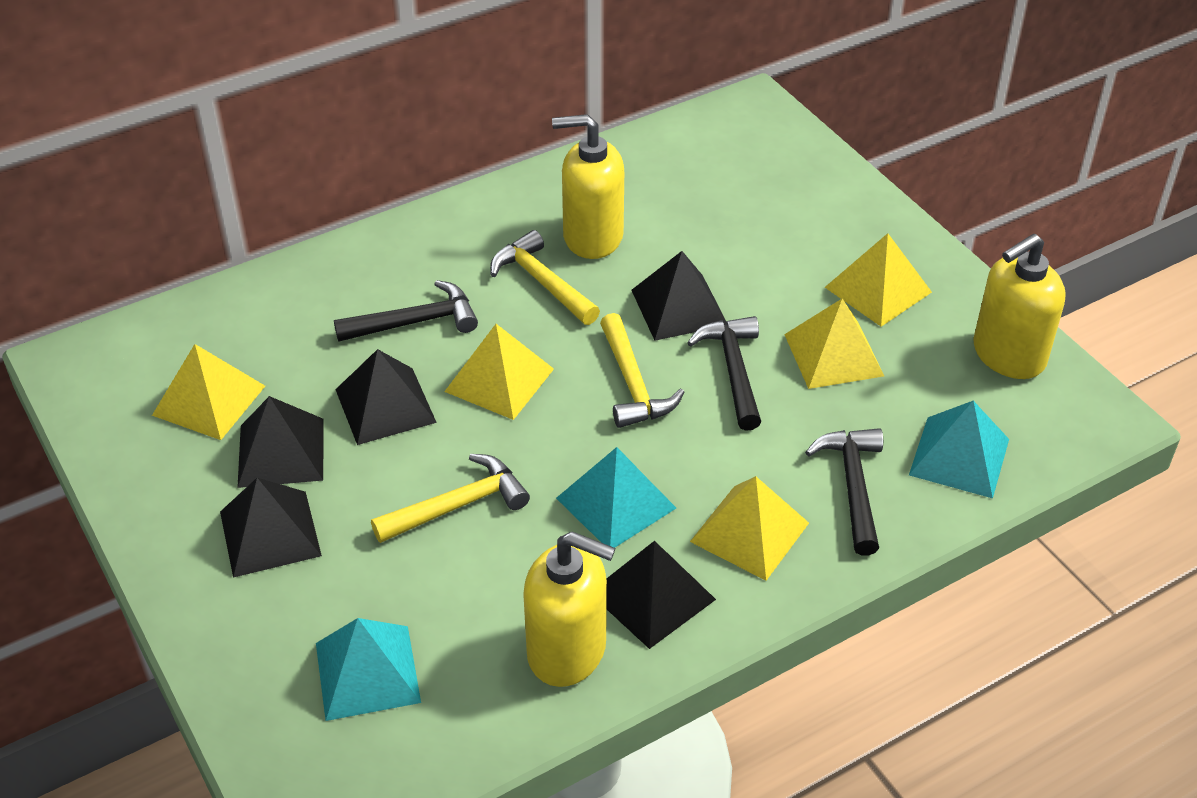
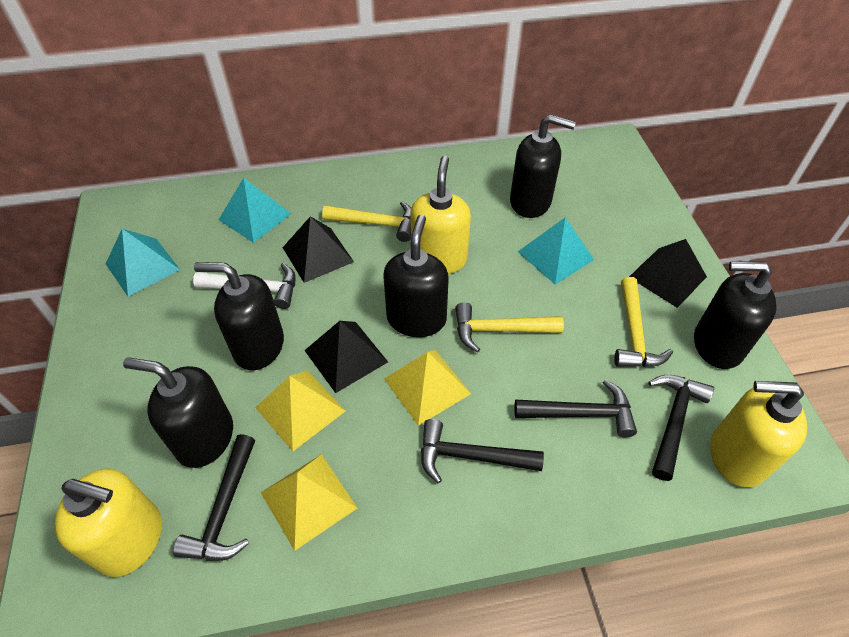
black hammer: [334,280,478,342] [687,316,761,431] [805,428,883,556] = 3 -> [173,434,255,561] [421,419,544,483] [514,379,637,437] [648,375,714,481] = 4
black pyramid: [220,478,322,578] [237,396,324,488] [335,349,437,445] [606,541,716,649] [631,251,726,341] = 5 -> [283,216,354,283] [304,321,388,393] [629,239,707,308] = 3
black soap dispenser: none = 0 -> [123,357,233,468] [194,262,284,370] [383,215,449,337] [510,114,576,218] [694,261,777,369] = 5
white hammer: none = 0 -> [193,263,296,309] = 1
yellow pyramid: [152,344,265,440] [444,324,554,420] [690,476,809,581] [784,298,884,389] [825,233,932,327] = 5 -> [255,370,346,451] [260,454,357,551] [384,350,471,426] = 3

